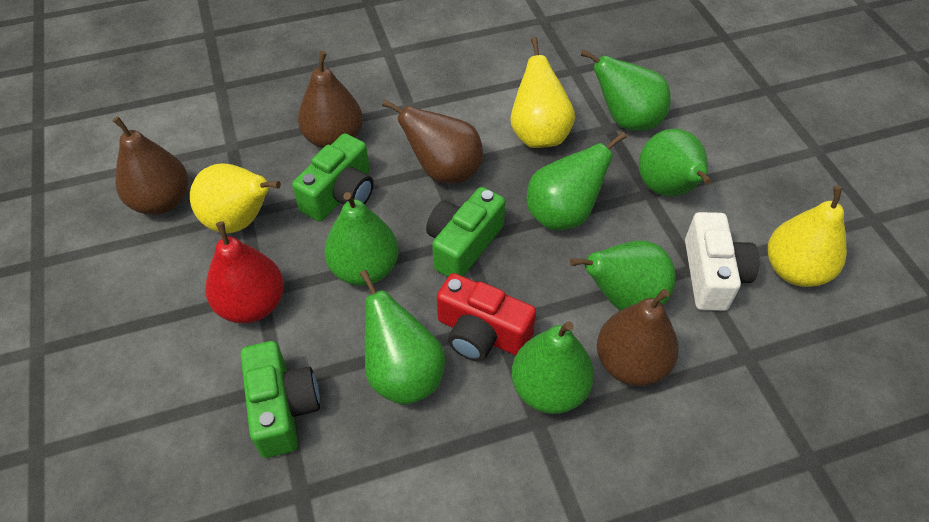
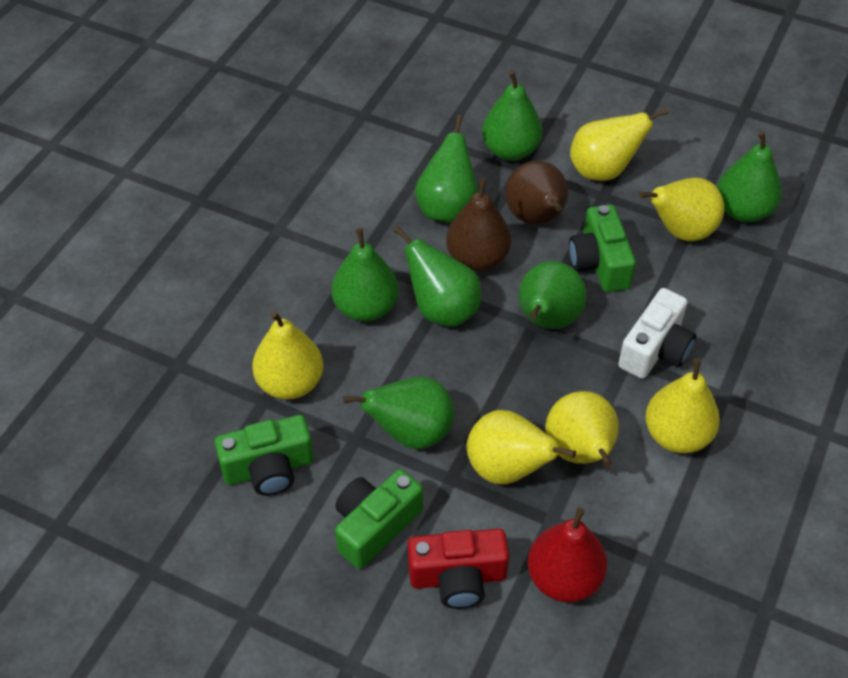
brown pear: [112,116,188,215] [298,51,363,149] [382,99,483,184] [597,289,679,386] = 4 -> [446,178,511,271] [505,161,568,224] = 2
yellow pear: [190,163,281,233] [510,37,575,148] [768,185,847,287] = 3 -> [252,311,323,400] [467,410,576,484] [545,391,619,467] [570,108,668,181] [639,178,724,241] [645,358,720,453] = 6

